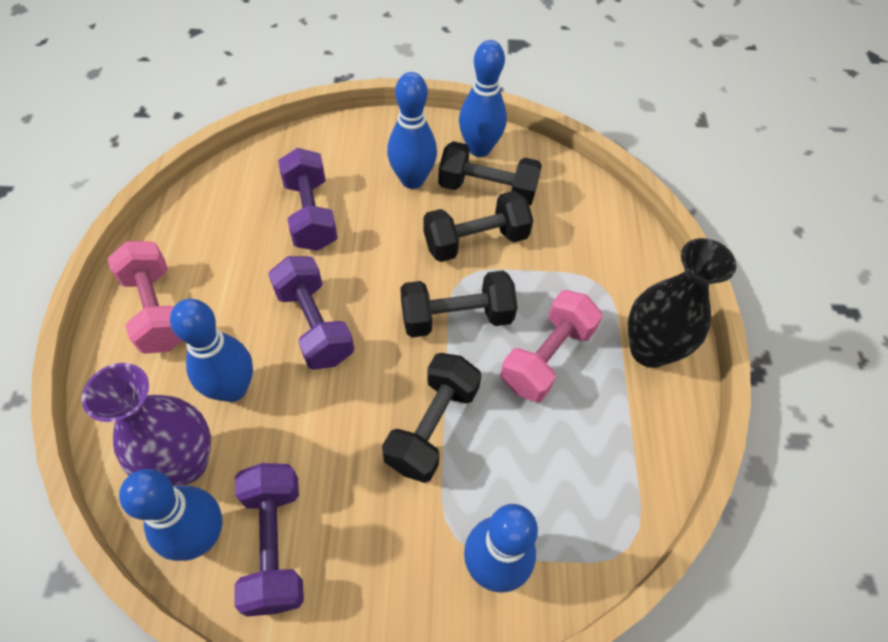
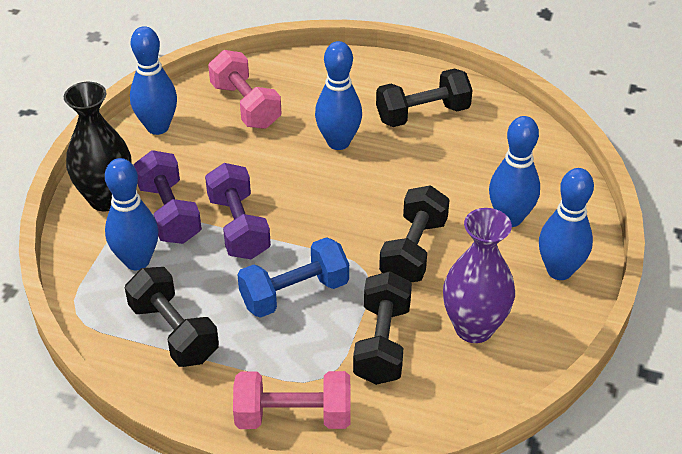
blue dumbbell: none = 0 -> [238,237,349,318] = 1
purple dumbbell: [234,463,304,617] [268,256,354,370] [278,148,338,251] = 3 -> [133,150,202,244] [205,163,271,259] = 2

